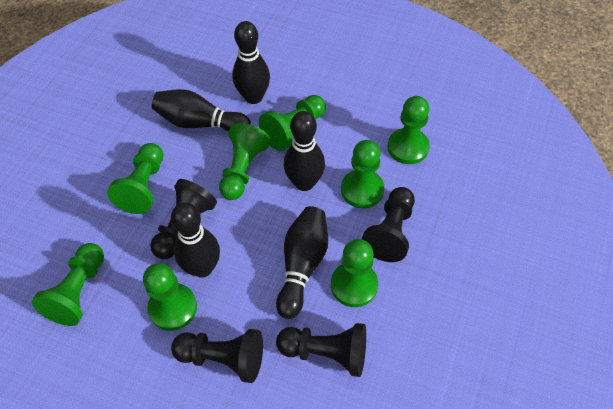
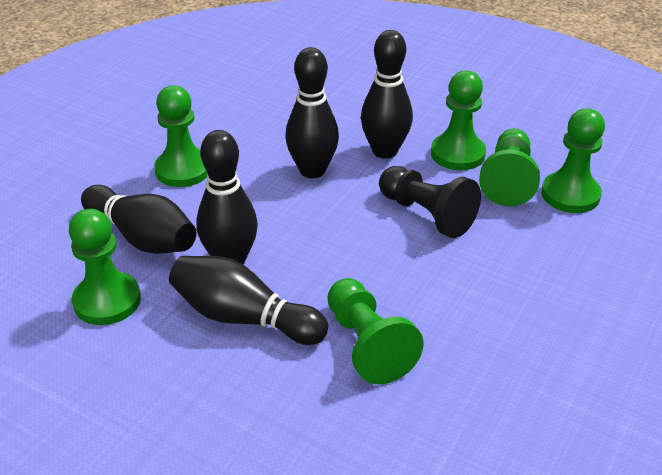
black pawn: [150,179,217,259] [171,329,263,383] [276,323,366,377] [362,187,415,262] = 4 -> [379,166,481,238] = 1
green pawn: [32,243,104,326] [107,143,163,214] [143,263,197,331] [219,123,270,200] [259,95,326,151] [331,239,378,307] [341,140,384,208] [388,96,430,164] = 8 -> [69,209,141,325] [154,85,208,187] [328,278,423,385] [431,70,486,170] [479,128,540,206] [541,109,605,213] = 6

